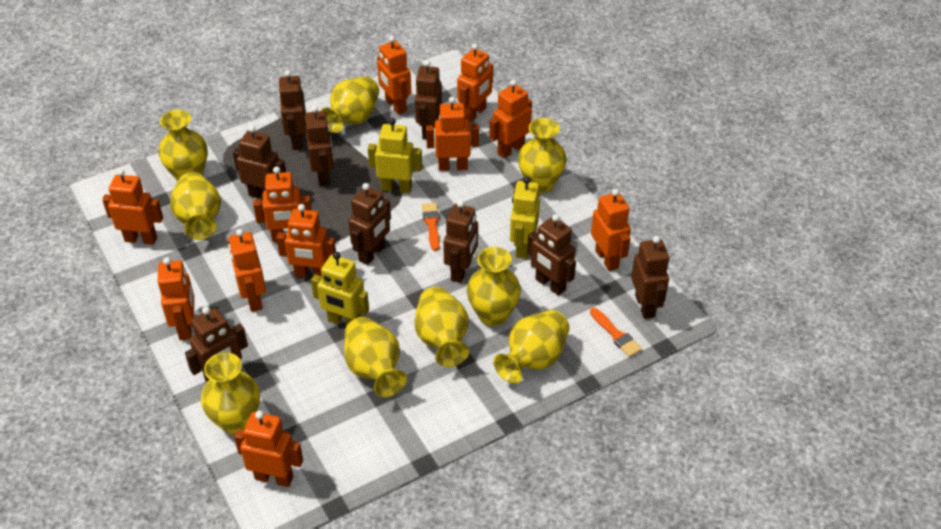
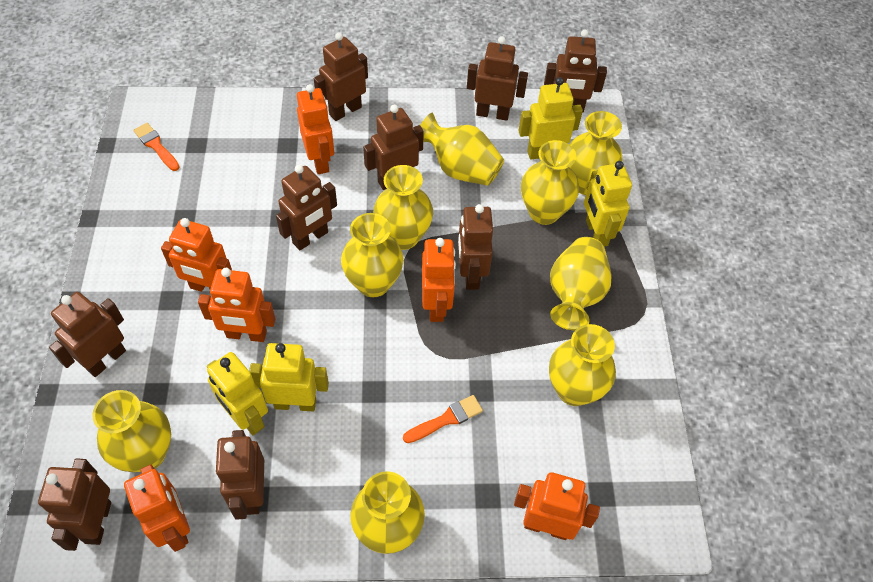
orange robot: [102,169,163,245] [158,257,194,340] [228,229,266,312] [234,410,303,487] [253,166,312,242] [276,204,336,278] [377,36,411,115] [426,97,479,171] [457,44,493,122] [489,80,532,158] [591,189,631,271] = 11 -> [124,465,190,552] [161,218,232,292] [198,268,276,342] [297,84,334,174] [422,238,456,322] [514,472,600,540] = 6
yellow robot: [311,252,369,326] [368,118,422,193] [510,177,540,259] = 3 -> [207,352,268,435] [249,343,329,411] [518,77,583,159] [584,161,632,247] = 4

